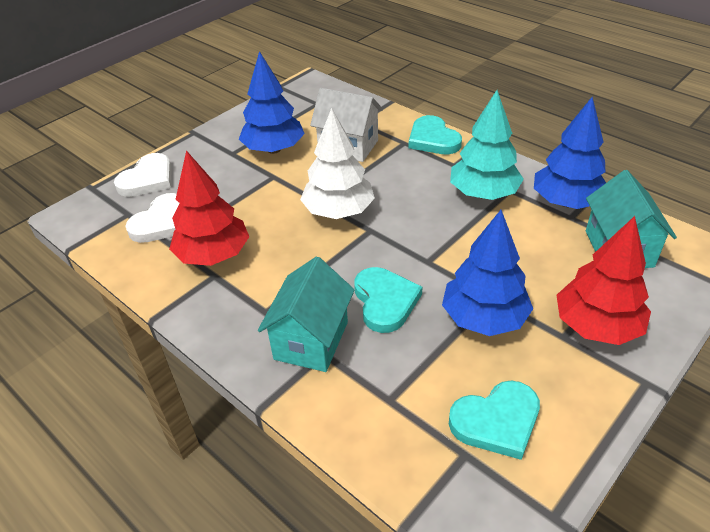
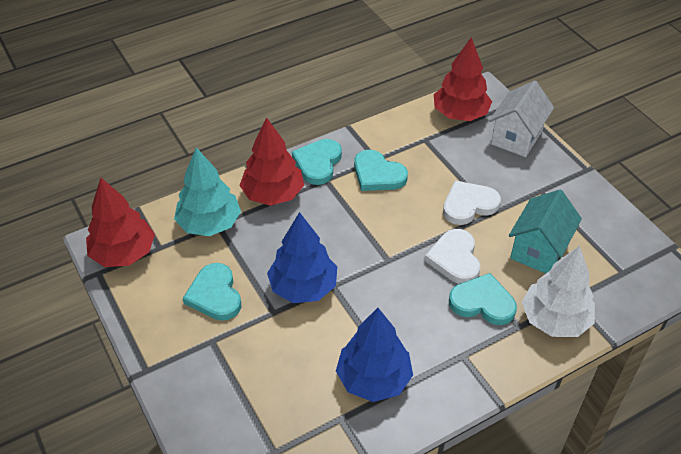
blue tree: [239,51,305,154] [442,210,533,336] [534,97,606,209] = 3 -> [267,212,337,303] [336,308,413,402] = 2
red tree: [169,150,249,266] [556,216,651,345] = 2 -> [86,178,155,267] [239,117,304,206] [434,37,492,121] = 3
turquoise heart: [354,267,422,333] [409,115,462,154] [449,380,540,460] = 3 -> [183,263,241,321] [292,139,342,185] [354,150,408,191] [449,273,517,325] = 4
turquoise house: [258,257,355,372] [586,170,677,268] = 2 -> [509,190,582,273] = 1

